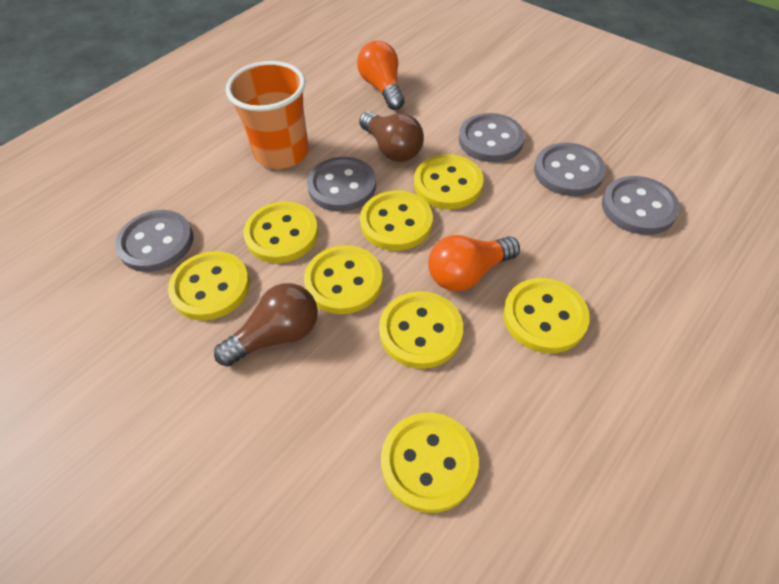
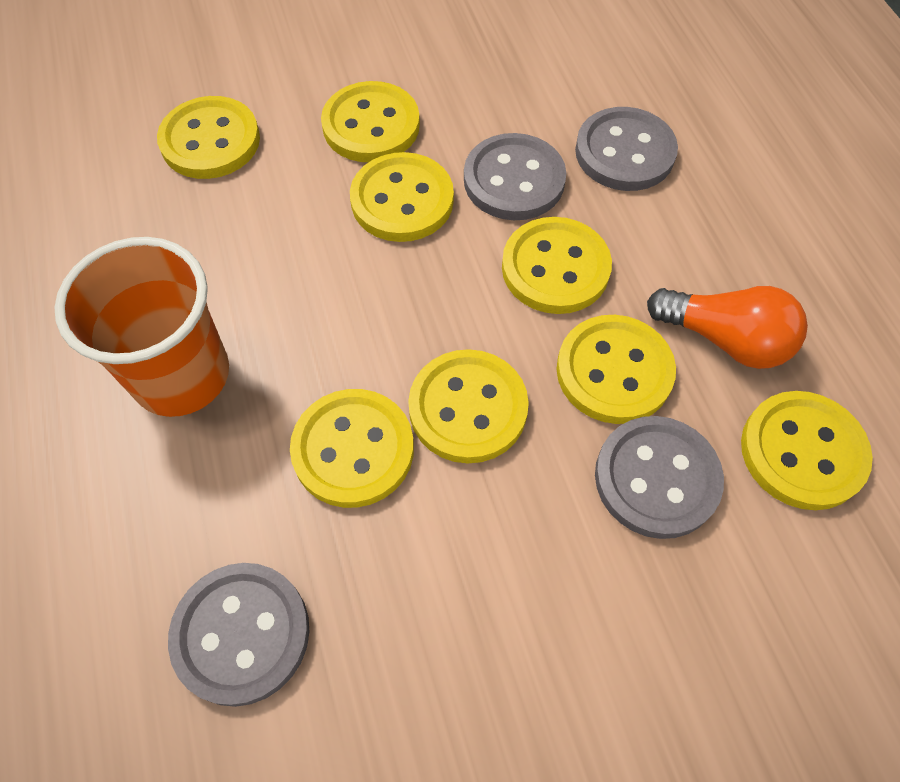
brown light bulb: [214,283,318,367] [359,111,424,162] = 2 -> none = 0
grey button: [115,210,193,272] [307,157,376,211] [459,113,525,162] [534,143,606,196] [602,176,680,235] = 5 -> [168,563,309,707] [464,133,566,220] [575,107,678,191] [595,416,724,539] = 4
orange light bulb: [357,41,405,110] [428,235,520,291] = 2 -> [647,286,808,369] = 1

